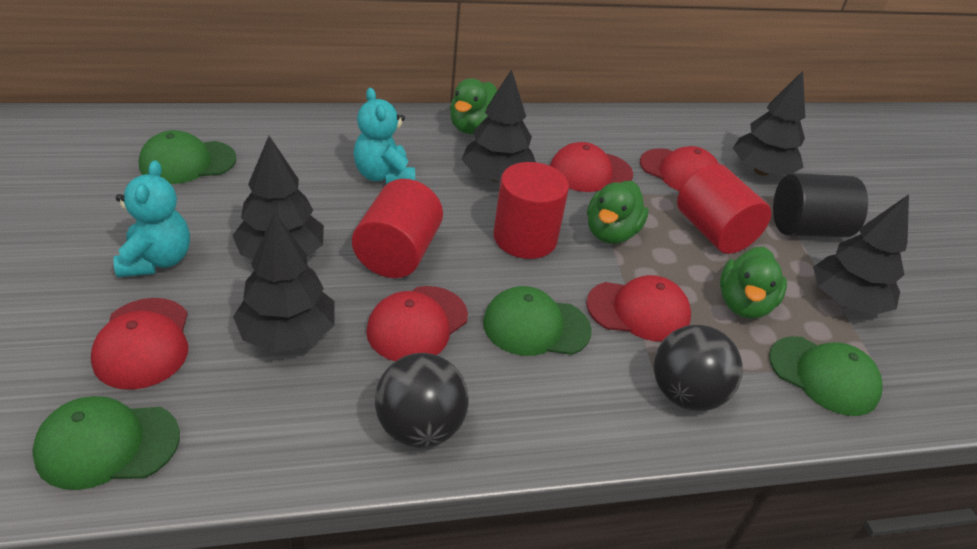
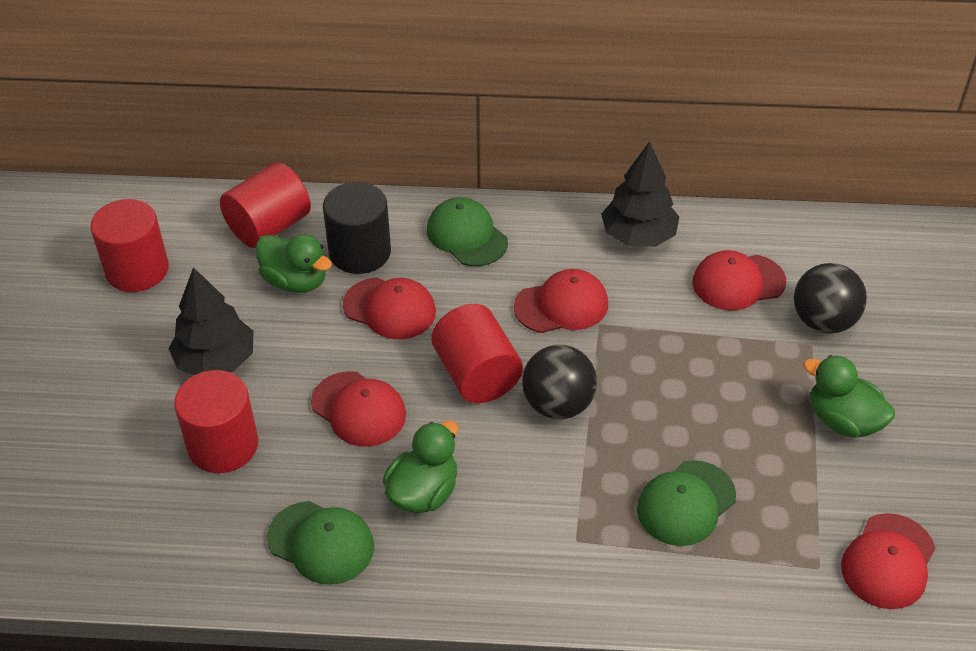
black tree: [232,136,324,260] [233,212,335,353] [461,69,536,182] [733,71,805,176] [813,194,909,315] = 5 -> [168,267,253,375] [601,141,679,247] = 2
green cap: [32,396,180,490] [139,130,236,184] [483,286,592,356] [769,336,883,416] = 4 -> [267,501,374,585] [427,197,508,266] [637,460,736,546] = 3
red cylinder: [352,179,443,278] [493,162,569,259] [677,164,771,254] = 3 -> [90,199,169,292] [174,370,258,473] [220,162,311,248] [431,304,523,403] = 4
turquoise teddy bear: [113,160,190,277] [353,88,415,184] = 2 -> none = 0

